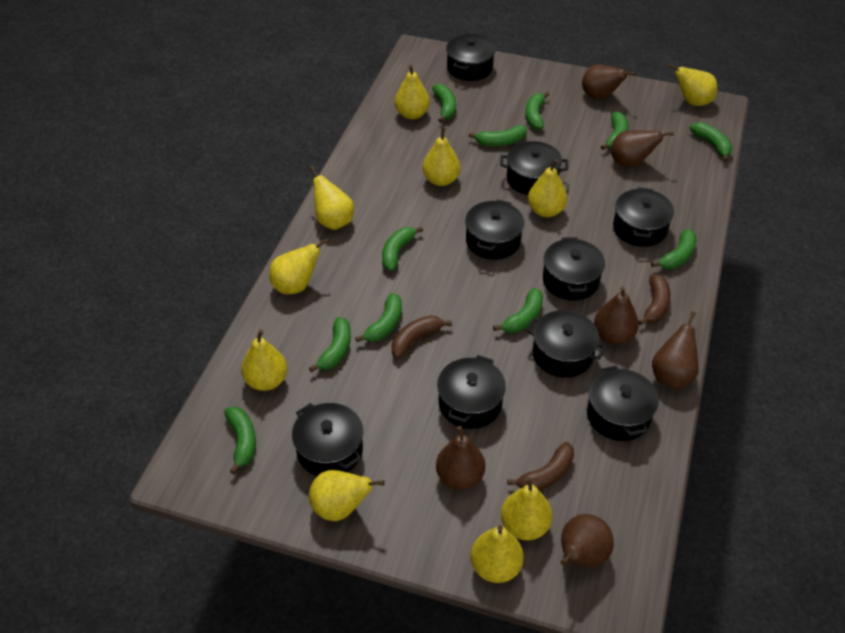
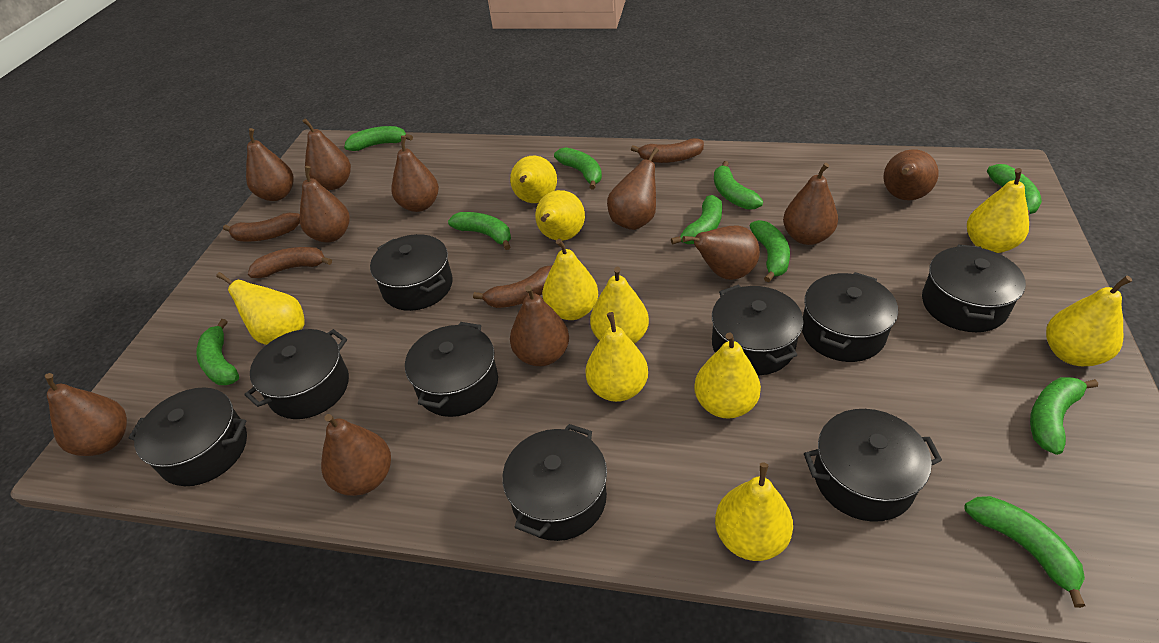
brown banana: [391,315,452,358] [507,442,574,490] [638,274,670,325] = 3 -> [223,213,300,241] [248,247,332,278] [473,266,552,308] [631,138,704,163] = 4
brown pear: [436,426,485,490] [561,514,614,567] [582,64,636,100] [594,286,639,345] [611,130,674,167] [652,312,698,389] = 6 -> [45,373,127,456] [246,128,294,201] [299,166,350,242] [302,118,351,190] [321,414,391,496] [391,136,439,212] [510,285,569,366] [607,147,659,230] [682,226,760,280] [783,163,838,245] [884,149,939,200] = 11
green banana: [224,406,256,474] [309,317,351,372] [355,293,402,342] [382,226,423,271] [432,84,456,122] [468,125,527,146] [493,288,543,333] [525,92,550,130] [601,111,629,150] [651,229,696,269] [689,122,732,162] = 11 -> [196,319,239,385] [344,126,413,151] [448,212,511,250] [554,147,602,189] [671,195,722,245] [714,161,763,210] [750,220,790,283] [964,496,1085,608] [987,164,1042,216] [1030,377,1098,455] = 10

